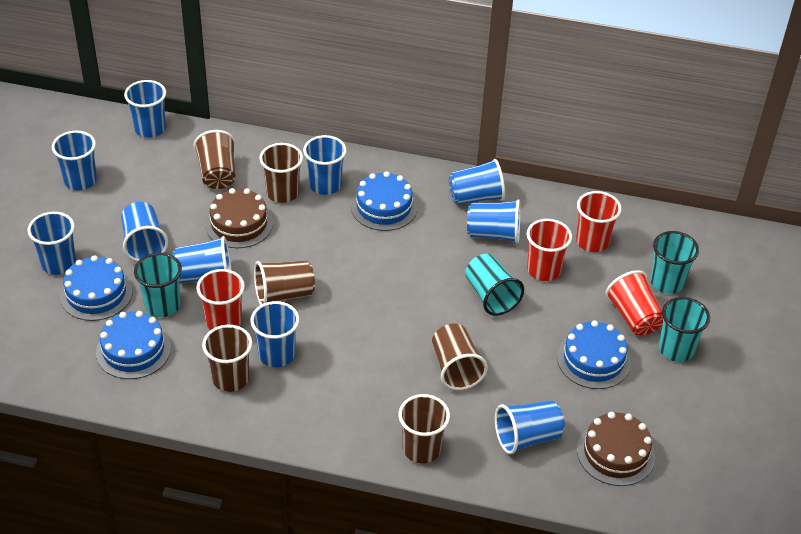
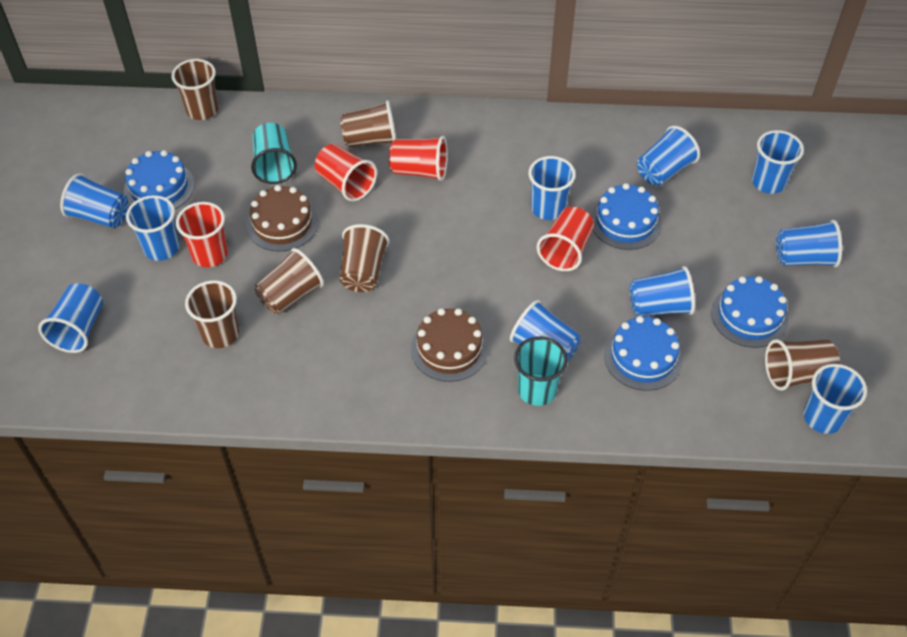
turquoise cup: [134,253,182,317] [465,254,524,316] [650,231,699,294] [659,297,710,362] = 4 -> [251,123,297,184] [514,336,568,406] = 2

